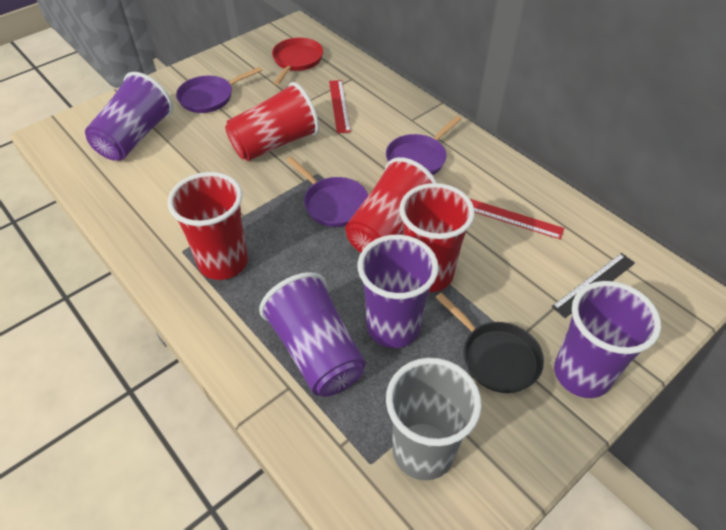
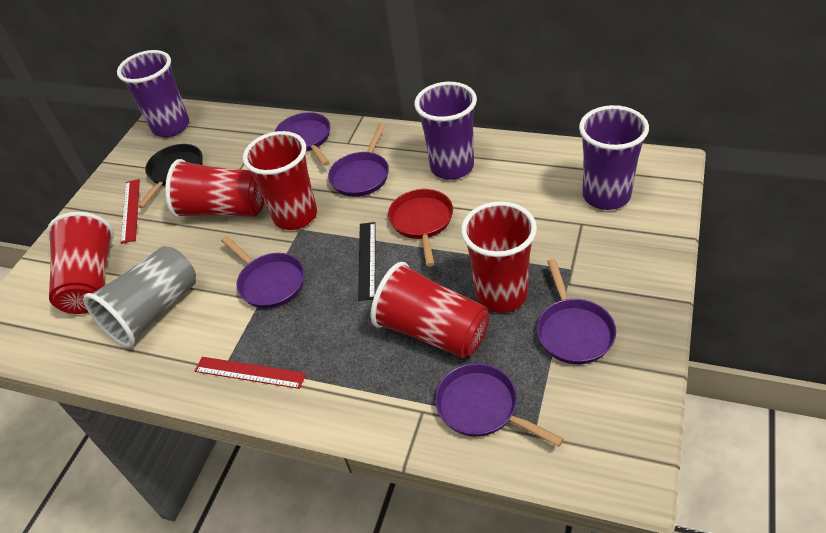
purple cup: [85,72,173,161] [259,272,366,397] [358,235,439,348] [554,281,661,398] = 4 -> [117,50,189,137] [414,82,477,180] [579,105,649,210] = 3
purple pan: [176,67,263,113] [286,157,368,227] [386,116,462,175] = 3 -> [221,236,305,309] [275,112,330,166] [328,123,389,197] [435,363,564,447] [537,259,616,364] = 5
red cup: [168,172,248,280] [225,82,319,161] [345,157,437,253] [399,183,475,292] = 4 -> [47,212,114,314] [165,159,264,218] [243,131,317,230] [370,262,490,359] [461,201,537,313] = 5

